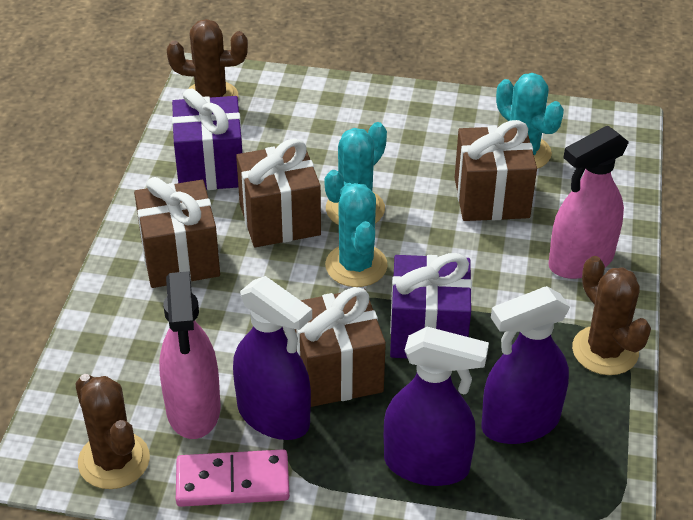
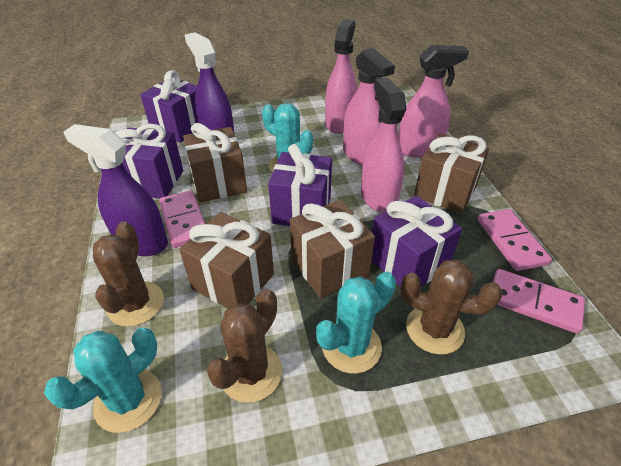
pink domino: [176,449,290,507] = 1 -> [159,190,205,248] [478,209,552,271] [493,269,585,334] = 3
pink spray bottle: [159,271,220,439] [548,126,629,279] = 2 -> [325,19,357,133] [343,48,395,165] [361,78,407,213] [398,45,469,157] = 4
purple gift: [172,88,243,190] [390,253,472,358] = 2 -> [115,124,183,199] [140,70,199,143] [268,144,332,226] [372,195,462,287] = 4
purple spray bottle: [233,276,312,440] [384,327,489,486] [481,286,570,444] = 3 -> [63,124,168,256] [185,32,234,132] = 2

